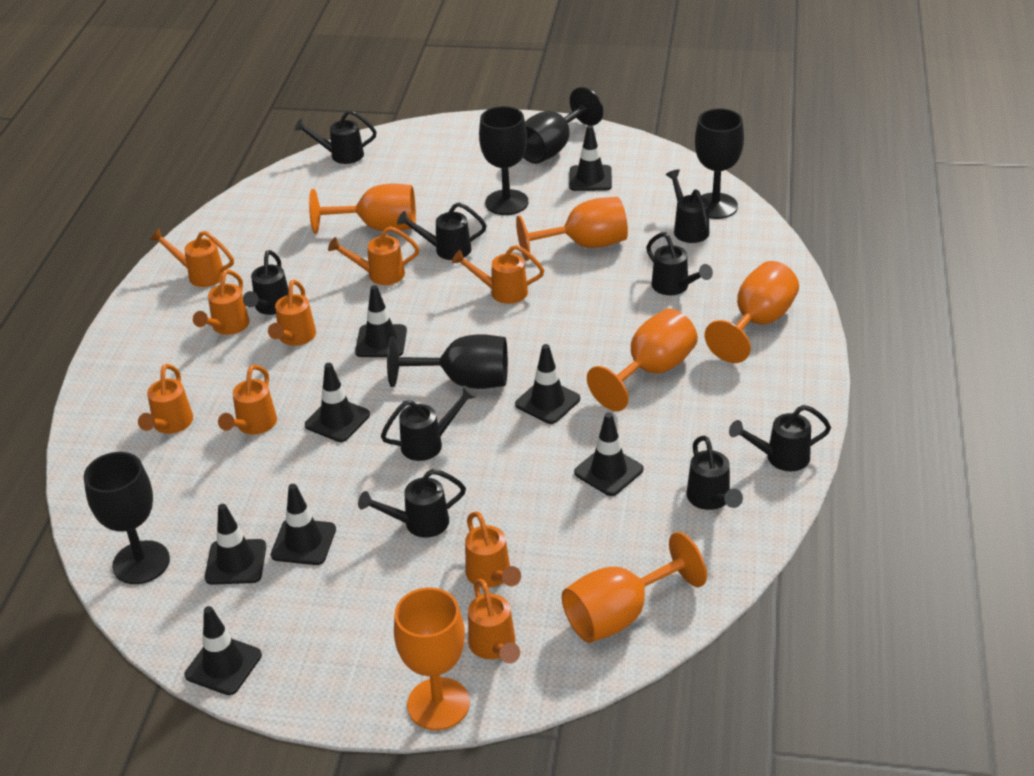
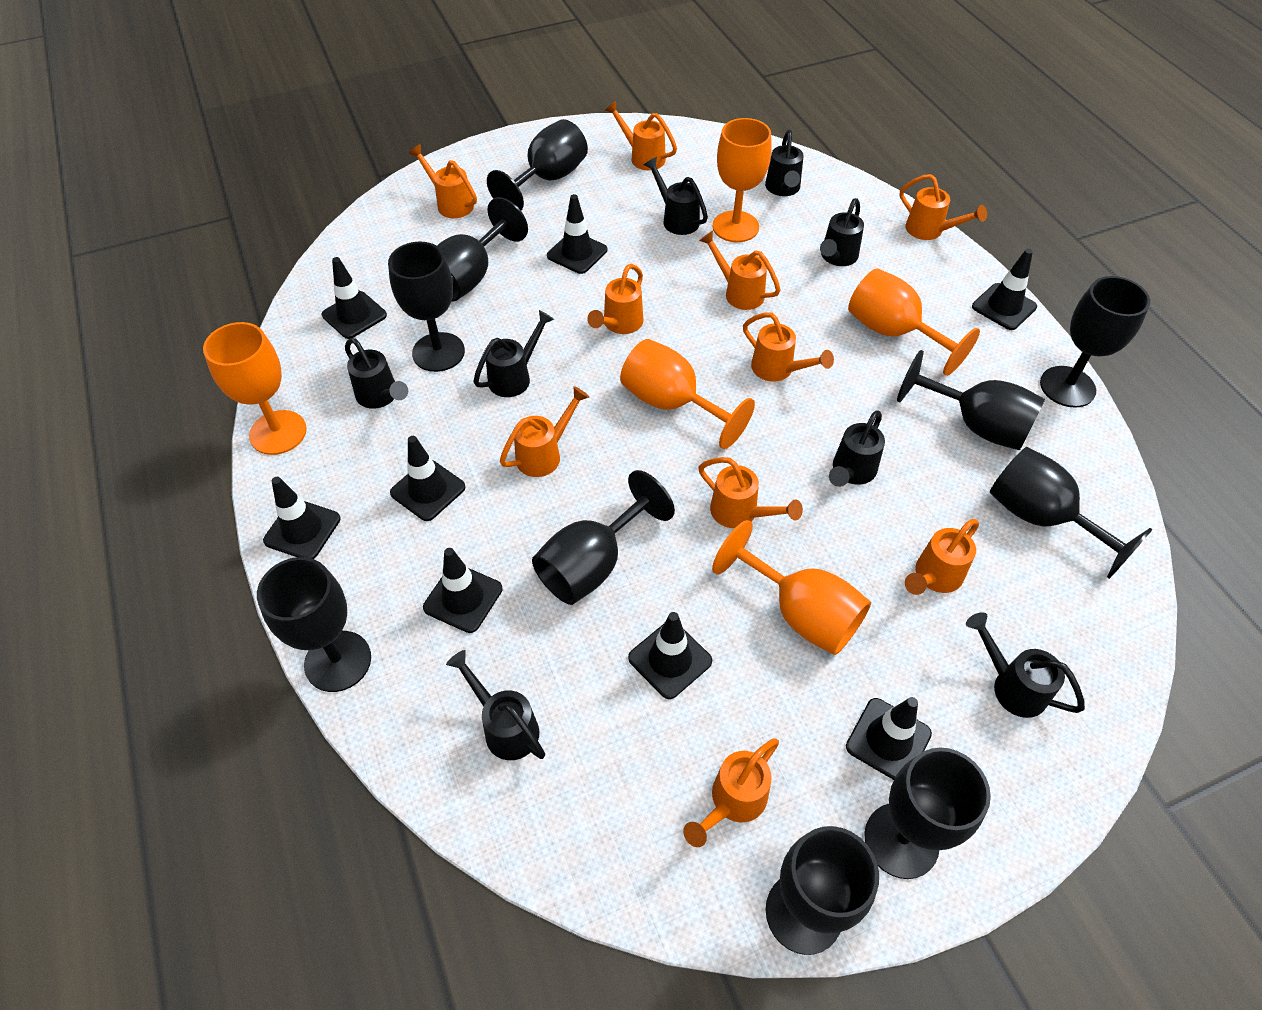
black goblet: [83,452,170,584] [387,334,508,389] [479,106,528,215] [523,87,603,164] [695,109,744,219] = 5 -> [257,557,371,692] [388,242,465,372] [437,197,528,302] [487,119,588,210] [532,470,675,605] [766,826,879,955] [864,748,991,879] [897,350,1045,451] [990,447,1153,579] [1040,276,1150,408] = 10
black watering can: [243,250,288,315] [294,110,377,164] [358,469,466,538] [381,386,477,461] [397,202,487,260] [646,232,713,295] [666,169,709,243] [687,436,743,510] [729,405,831,471] = 9 -> [345,338,408,409] [446,650,545,760] [474,310,554,397] [644,157,708,235] [765,130,804,196] [820,198,864,266] [829,410,885,487] [966,612,1085,718] = 8
orange goblet: [309,183,416,234] [394,587,470,730] [516,197,628,261] [562,532,707,643] [587,309,698,411] [705,261,799,363] = 6 -> [203,322,307,455] [620,339,755,449] [712,118,772,242] [712,520,871,655] [848,268,980,376] = 5
orange watering can: [138,364,193,434] [150,229,234,287] [193,270,250,335] [218,365,277,435] [268,280,316,346] [328,226,419,285] [452,245,544,304] [465,511,521,588] [468,579,520,664] = 9 -> [408,144,477,218] [500,386,589,477] [587,264,644,334] [605,101,677,170] [683,738,779,847] [698,457,803,528] [699,231,781,310] [743,312,834,382] [900,174,987,240] [905,519,979,595] = 10

